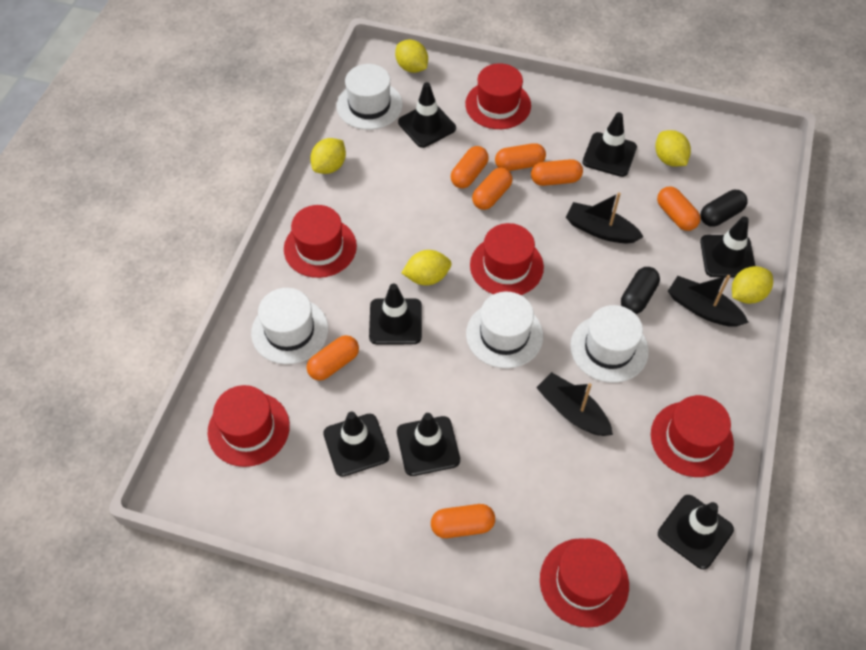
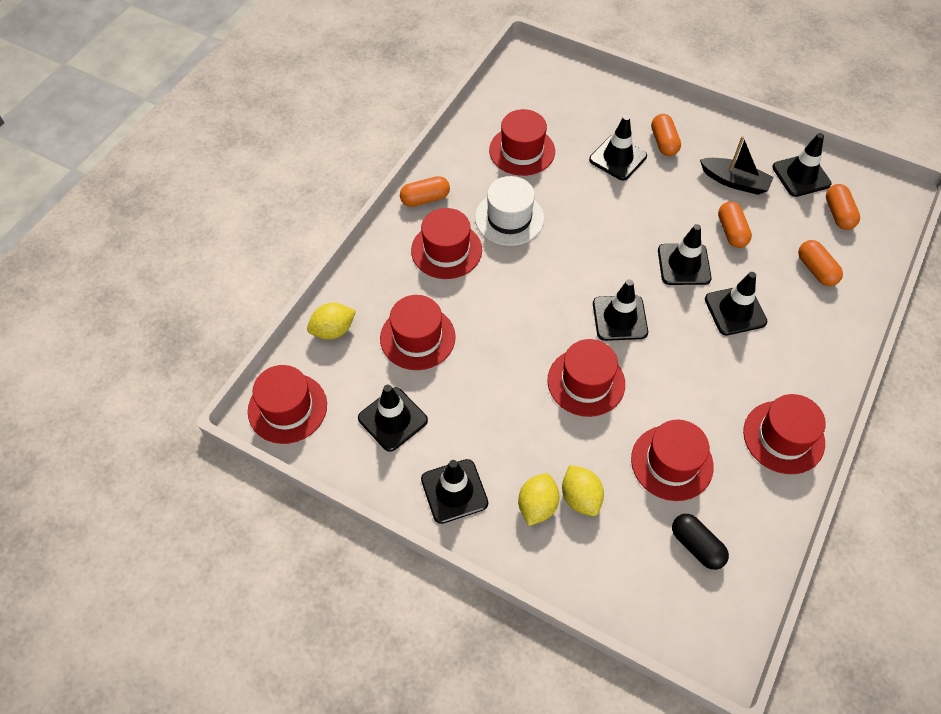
black boat: [536,372,613,436] [566,192,644,243] [668,275,749,327] = 3 -> [700,136,774,195] = 1
black capsule: [621,267,660,314] [701,190,748,227] = 2 -> [672,514,729,570] = 1
orange capsule: [306,335,359,381] [431,504,495,538] [451,146,489,188] [472,167,513,210] [495,143,546,171] [531,159,583,186] [657,187,701,231] = 7 -> [400,176,450,207] [651,114,681,156] [718,201,752,248] [798,240,843,286] [826,184,860,230] = 5
red hat: [207,385,290,467] [284,205,357,278] [465,63,531,129] [470,223,544,295] [540,538,629,628] [651,395,734,477] = 6 -> [248,365,327,444] [380,295,456,370] [411,208,482,279] [489,109,555,176] [548,339,625,417] [631,420,714,501] [743,394,826,474] = 7
white hat: [251,288,328,364] [337,64,403,130] [466,292,543,369] [570,305,649,383] = 4 -> [475,176,544,246] = 1
yellow lemon: [310,138,346,174] [395,39,428,73] [402,250,452,285] [655,130,691,167] [732,266,773,304] = 5 -> [307,303,356,340] [518,473,559,526] [562,465,604,516] = 3

